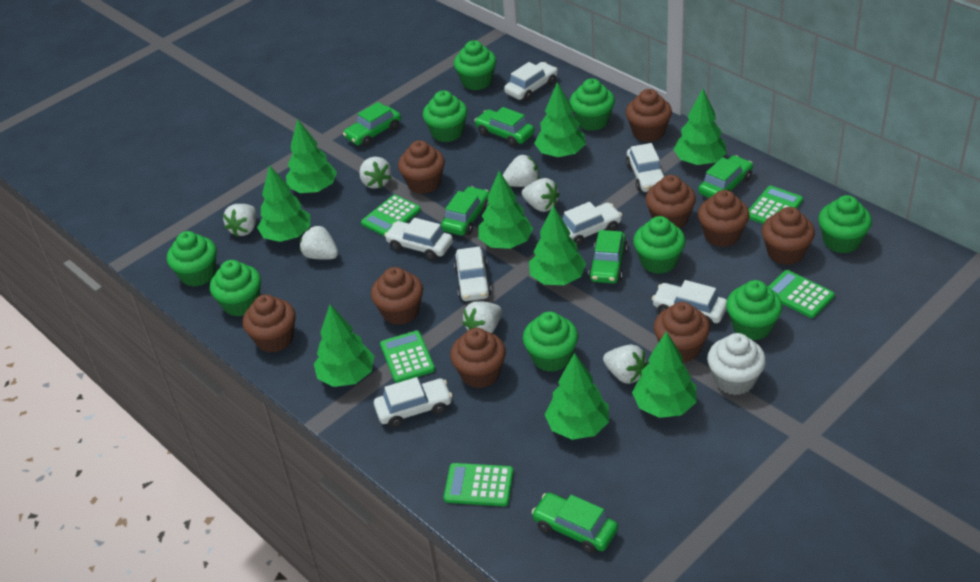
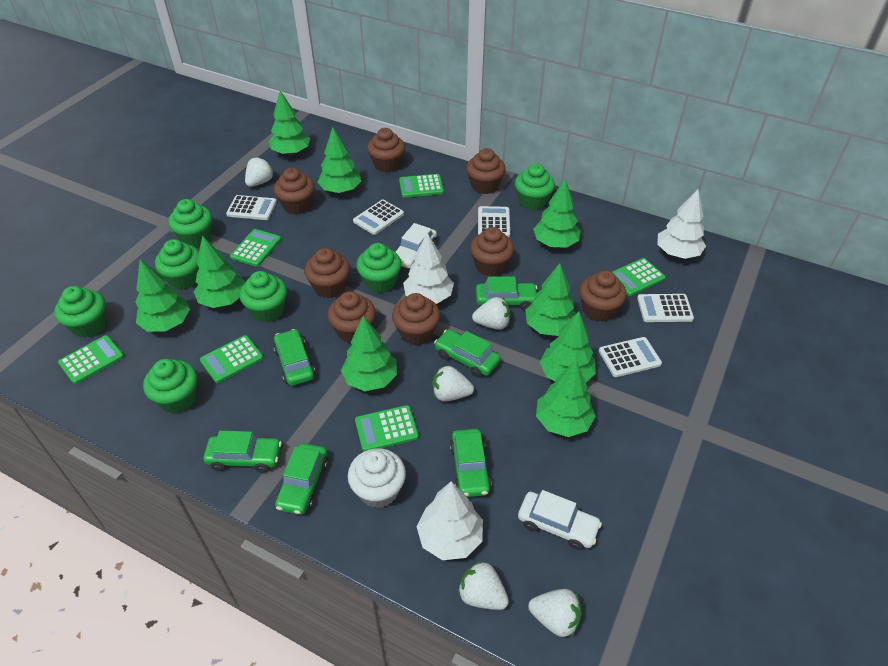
brown cupcake: [243,294,296,353] [371,267,423,325] [398,140,445,194] [450,328,506,388] [626,89,672,142] [646,175,696,228] [654,302,710,362] [698,190,750,247] [762,207,815,265] = 9 -> [274,168,315,215] [304,248,350,298] [327,291,376,343] [367,128,405,173] [392,293,440,345] [466,148,506,194] [470,227,514,276] [579,270,627,321] = 8
green calculator: [361,195,421,237] [380,330,435,383] [444,463,513,506] [749,186,803,224] [768,270,835,318] = 5 -> [58,335,124,384] [200,335,264,383] [230,229,281,267] [355,405,419,451] [399,174,444,198] [612,258,666,296] = 6
green cupcake: [167,231,217,287] [210,260,261,317] [423,90,467,142] [454,40,496,90] [523,312,578,372] [570,79,615,131] [633,216,686,274] [726,280,782,341] [818,195,872,253] = 9 -> [54,286,107,338] [143,359,197,413] [155,239,199,289] [168,199,212,247] [240,271,287,322] [356,243,402,293] [515,164,555,210] = 7
white calculator: none = 0 -> [226,195,277,220] [353,200,404,235] [478,206,510,237] [599,337,662,377] [637,294,694,322] = 5
white car: [374,377,453,428] [384,218,453,260] [454,247,491,301] [504,62,558,101] [562,202,622,246] [626,143,665,192] [652,280,727,326] = 7 -> [395,223,437,269] [518,490,602,550] = 2
white strawberry: [223,204,256,237] [300,225,338,260] [359,157,392,189] [462,301,502,333] [503,155,539,187] [522,178,560,212] [603,345,648,384] = 7 -> [245,157,274,187] [433,366,474,401] [458,561,509,610] [472,297,511,330] [528,589,581,637] = 5
white tree: none = 0 -> [403,233,454,304] [416,481,483,560] [657,189,706,259] = 3

